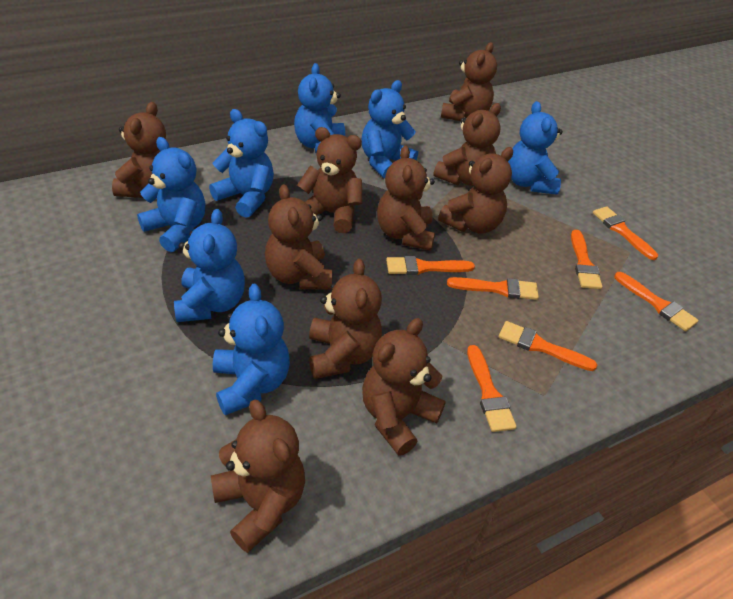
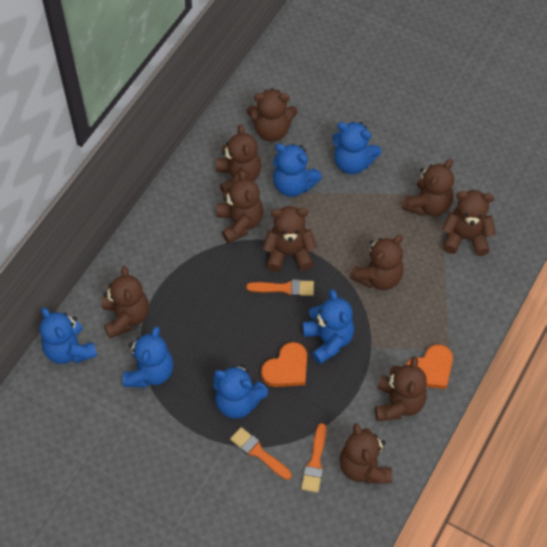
blue teddy bear: [137,137,205,252] [174,209,245,322] [209,109,274,218] [213,284,290,415] [294,63,345,153] [362,80,418,179] [508,101,563,195] = 7 -> [40,307,97,364] [123,326,173,388] [213,364,268,419] [273,143,322,197] [303,289,354,364] [333,121,381,174] = 6
orange brush: [386,256,475,275] [447,277,539,300] [467,345,517,432] [499,321,598,371] [571,230,602,289] [593,206,658,260] [614,272,699,331] = 7 -> [230,427,292,480] [246,279,314,296] [301,423,326,493] = 3
orange heart: none = 0 -> [261,342,307,387] [406,344,453,389] = 2

